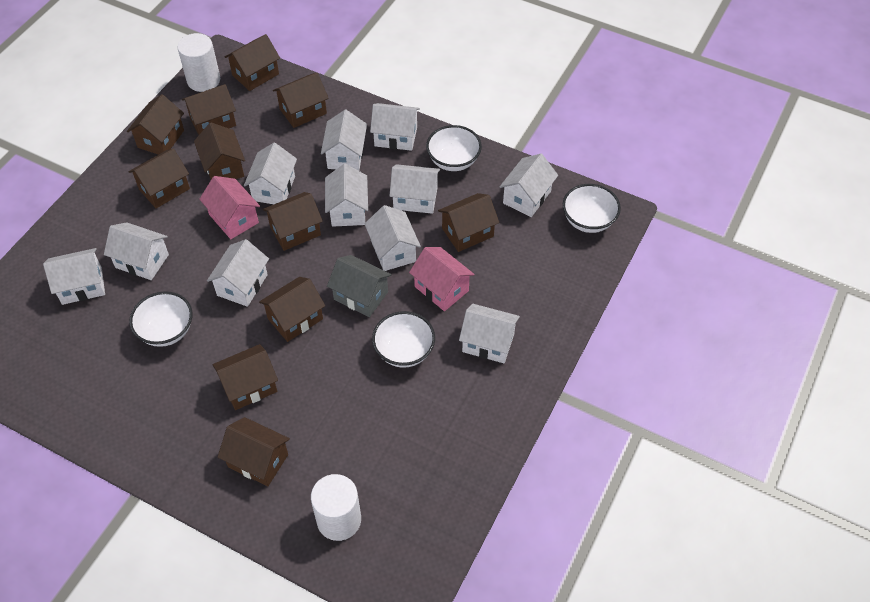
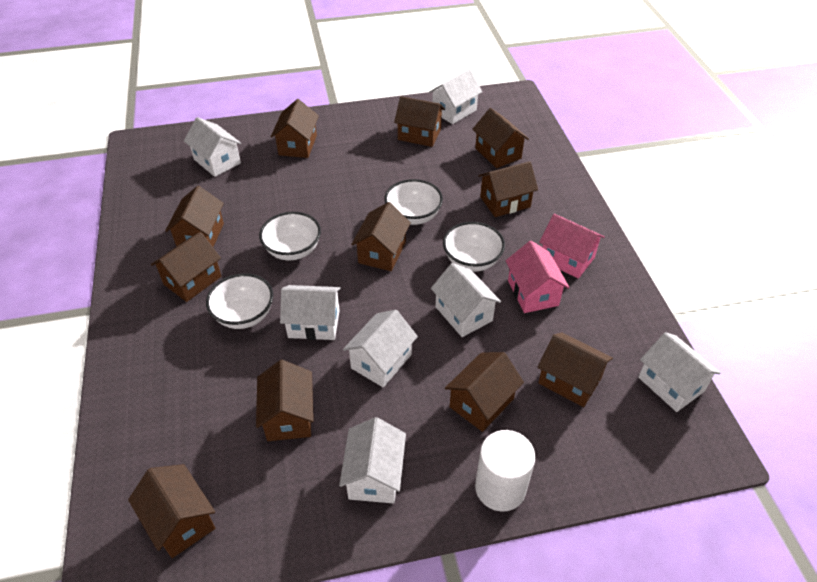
grey house: [327,255,392,317] = 1 -> none = 0
white cylinder: [177,33,220,92] [311,474,361,541] = 2 -> [475,430,535,512] = 1
white house: [43,248,105,305] [104,222,169,280] [207,239,269,307] [244,143,297,204] [321,110,367,171] [325,164,368,227] [365,205,421,271] [370,103,420,151] [389,164,440,214] [459,304,520,363] [500,154,558,217] = 11 -> [184,117,241,177] [280,285,341,340] [339,417,406,504] [343,310,418,387] [429,69,482,124] [431,263,501,337] [638,332,721,412] = 7

